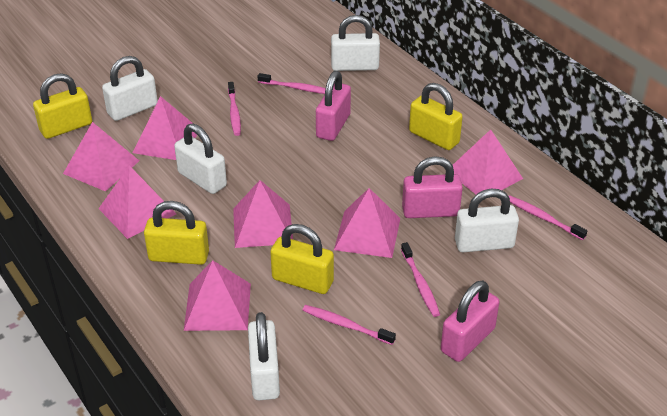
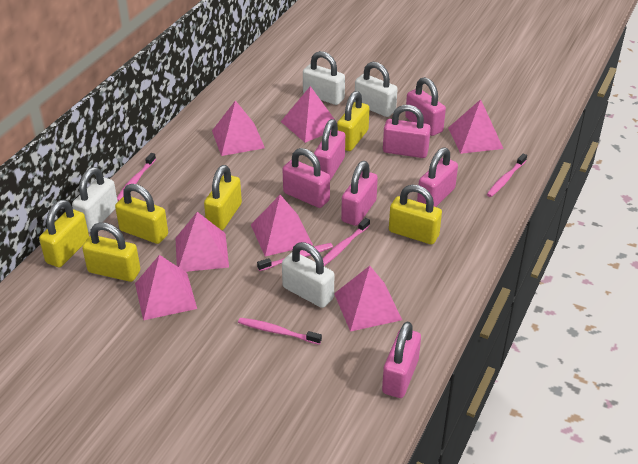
pink padlock: [316,71,351,141] [402,156,463,218] [441,281,499,362] = 3 -> [283,148,330,208] [314,119,345,180] [341,161,378,226] [382,321,421,398] [383,105,431,158] [405,77,446,136] [417,147,458,207] = 7
white padlock: [102,56,158,121] [174,123,227,194] [248,312,280,400] [331,15,380,71] [455,189,519,252] = 5 -> [72,167,118,232] [282,242,334,308] [303,51,345,105] [354,62,398,117] = 4
yellow padlock: [33,73,92,139] [144,201,209,265] [270,224,334,294] [409,83,463,150] = 4 -> [39,200,89,267] [82,222,140,282] [115,184,168,244] [204,165,242,230] [337,91,369,151] [389,185,442,244] = 6

